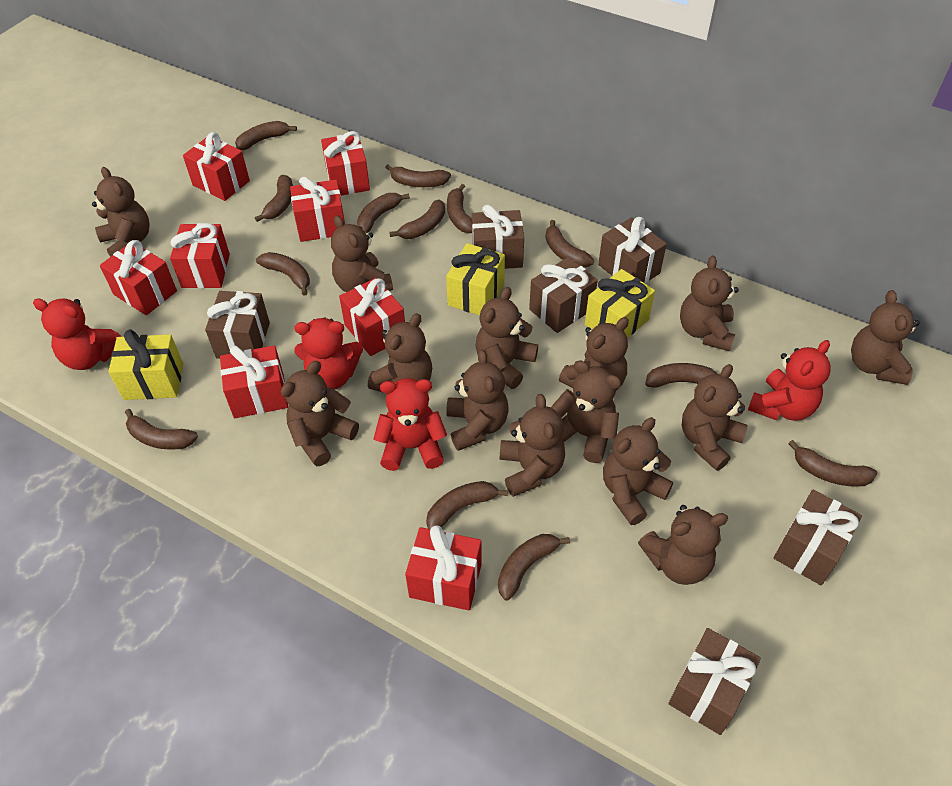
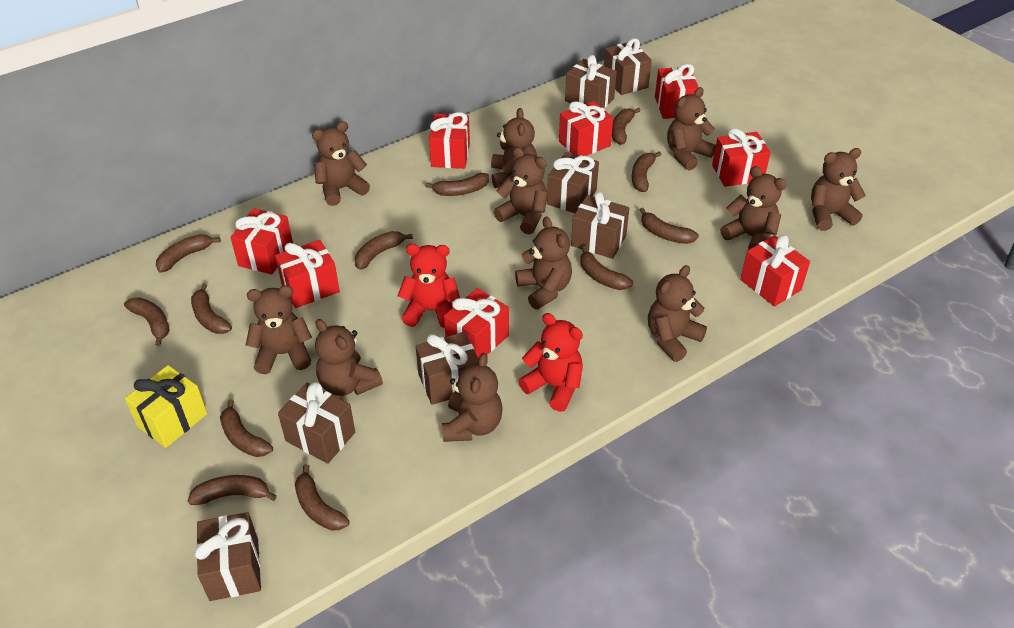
brown banana: [125,409,198,450] [235,121,297,150] [255,175,293,222] [256,252,310,295] [357,193,410,233] [385,164,451,187] [389,200,445,239] [426,481,508,529] [447,184,472,233] [498,534,570,600] [546,220,594,268] [645,363,717,388] [788,440,877,487] = 13 -> [124,297,170,346] [156,234,221,273] [188,475,277,505] [191,283,232,334] [220,399,273,457] [295,464,350,531] [355,231,413,270] [425,173,489,196] [580,246,633,290] [612,108,641,145] [632,151,661,192] [640,208,699,244] = 12
brown gift: [205,291,270,359] [472,205,524,269] [529,257,598,333] [598,217,667,284] [669,628,761,735] [774,490,862,585] = 6 -> [195,512,261,601] [278,382,355,464] [416,332,478,405] [547,152,599,213] [565,55,617,108] [571,191,629,259] [604,38,652,95] = 7
brown teddy bear: [92,167,149,257] [281,361,359,466] [331,215,393,292] [368,313,432,392] [446,349,509,451] [476,287,538,389] [500,394,565,497] [550,360,621,463] [559,317,629,391] [603,417,673,525] [638,505,728,585] [680,256,739,351] [682,364,748,471] [851,290,920,385] = 14 -> [246,286,312,374] [312,121,370,206] [315,319,383,396] [442,353,503,442] [491,108,537,188] [494,147,548,234] [515,217,572,310] [648,265,707,362] [667,87,716,171] [720,166,786,250] [811,148,866,231] = 11
red teddy bear: [33,298,122,370] [294,317,363,389] [374,378,447,471] [748,340,831,421] = 4 -> [398,244,460,328] [518,313,583,412] = 2
yellow gift: [108,329,183,400] [446,243,505,315] [585,269,655,338] = 3 -> [125,365,207,448] = 1

